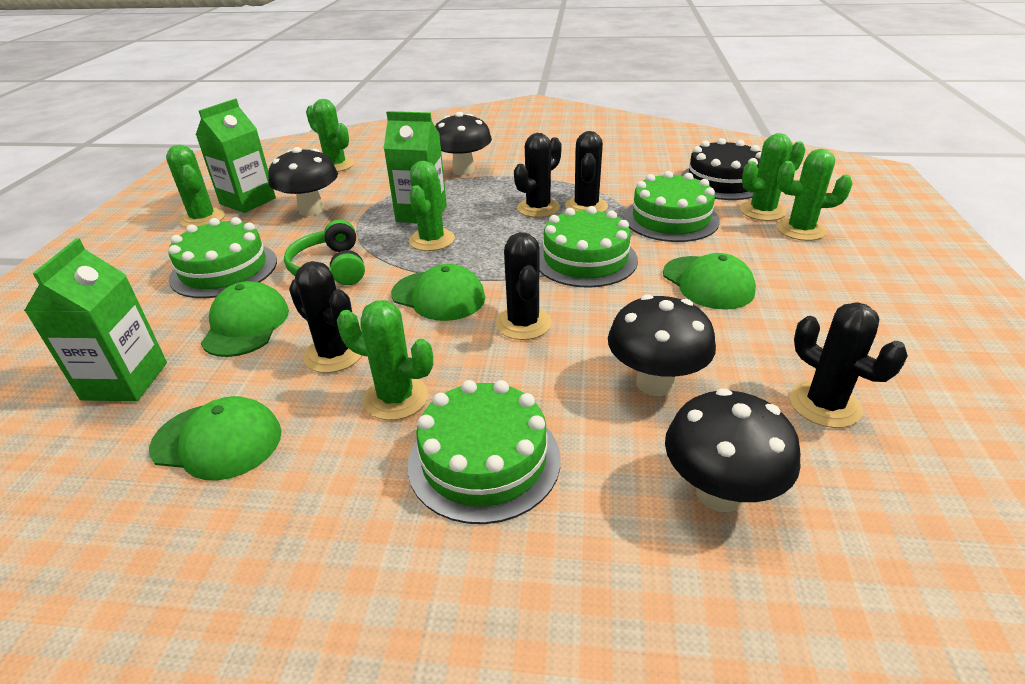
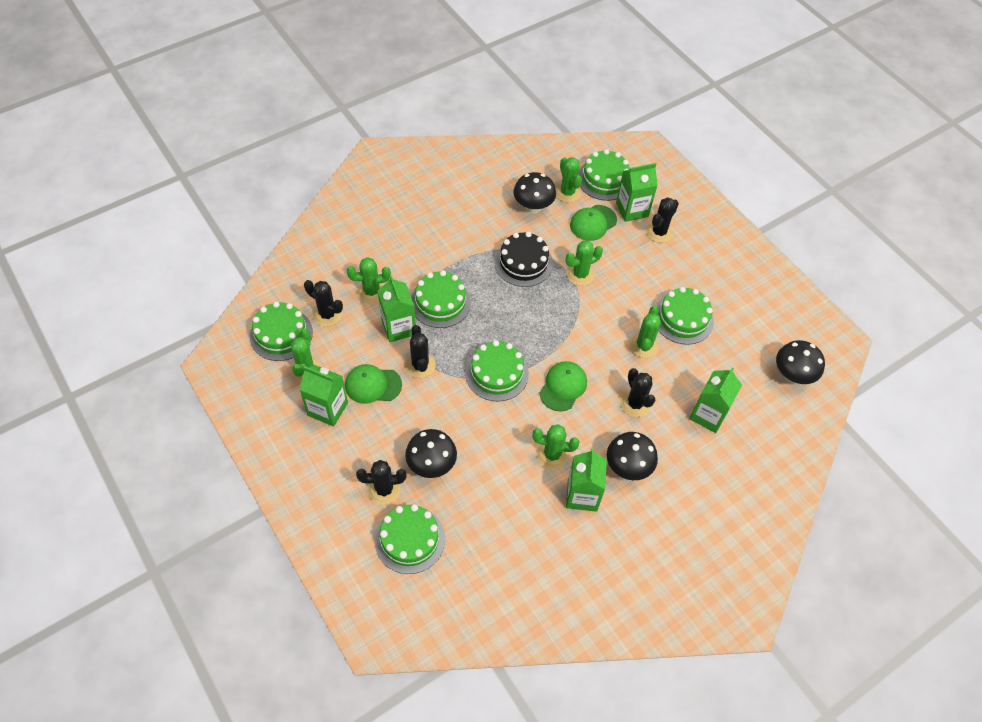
green cake: [168,217,277,298] [408,380,560,524] [539,206,638,288] [624,171,720,242] = 4 -> [250,302,313,361] [375,504,445,574] [411,270,471,328] [465,340,529,402] [578,149,630,201] [656,287,714,345] = 6
green cap: [149,396,281,481] [201,281,289,357] [391,264,485,321] [663,253,756,310] = 4 -> [345,364,402,404] [539,361,587,411] [570,205,617,241] = 3
green carton: [24,239,167,401] [196,99,276,213] [384,111,447,223] = 3 -> [299,365,348,427] [378,276,416,342] [566,448,607,512] [616,163,658,222] [689,367,742,433] = 5
green headphones: [284,220,365,285] = 1 -> none = 0

